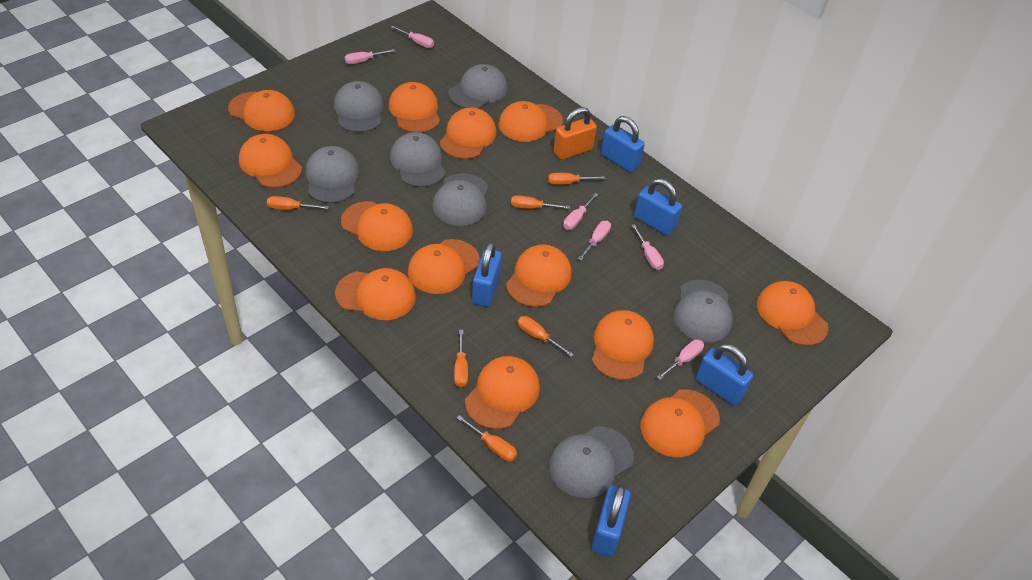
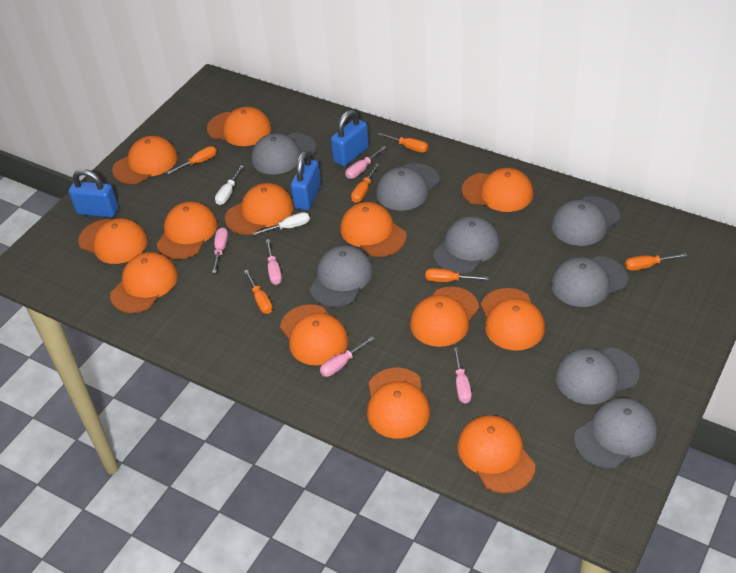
blue padlock: [472,242,502,307] [592,485,631,557] [601,116,645,172] [634,179,682,236] [696,344,753,406] = 5 -> [69,169,118,218] [291,151,321,210] [331,110,369,166] = 3
grey cap: [305,146,360,203] [334,81,384,133] [390,132,445,187] [432,173,488,226] [448,64,508,109] [549,426,634,498] [674,280,733,342] = 7 -> [251,133,316,174] [309,245,373,307] [376,163,439,211] [434,216,500,274] [551,196,620,246] [551,256,628,307] [556,347,640,404] [574,398,657,469] = 8
orange padlock: [553,107,597,160] = 1 -> none = 0
pink screwdriver: [345,49,395,64] [391,26,434,48] [563,193,598,230] [578,221,611,261] [631,224,664,270] [657,339,704,380] = 6 -> [212,227,228,273] [266,239,282,285] [320,336,375,377] [345,146,387,179] [453,347,472,403] = 5
white screwdriver: none = 0 -> [215,165,244,205] [253,212,310,235] = 2

